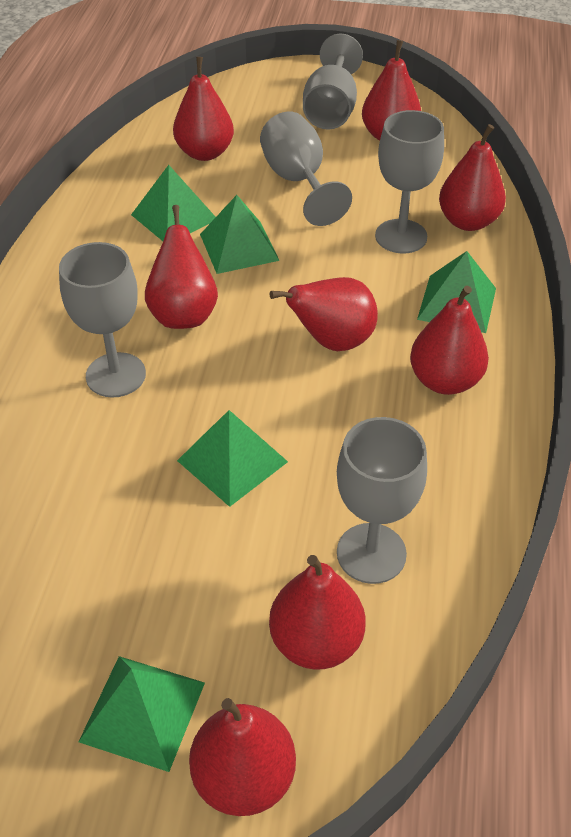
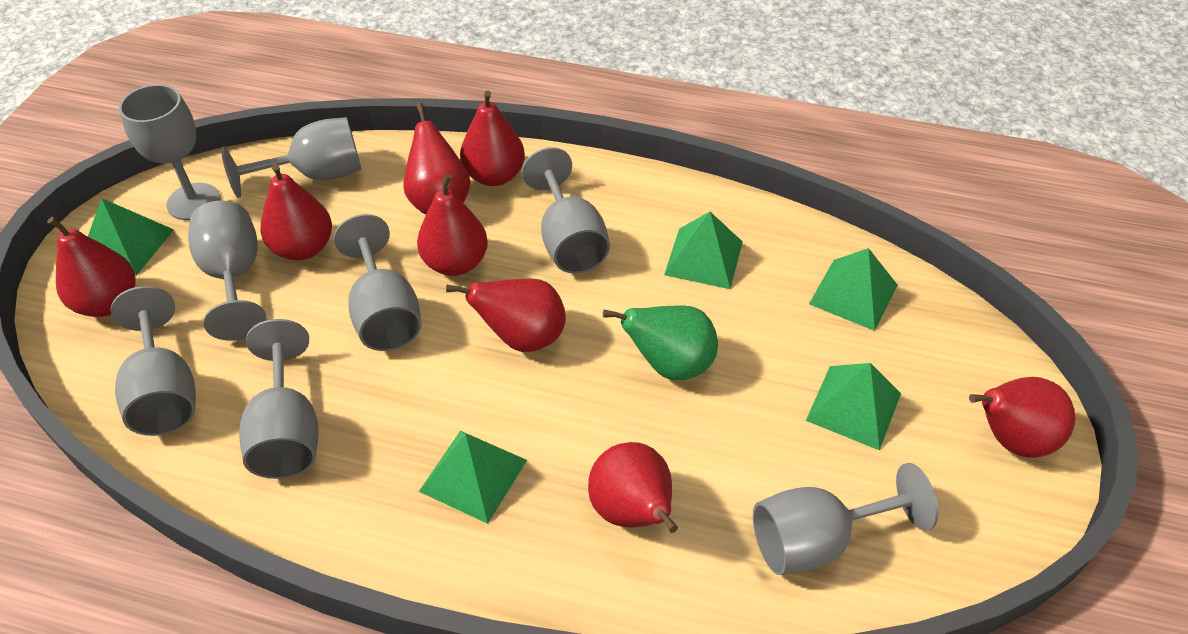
green pear: none = 0 -> [603,305,718,380] = 1
grey goblet: [59,242,146,398] [260,112,352,226] [303,34,363,130] [337,417,427,584] [375,110,444,253] = 5 -> [111,286,196,436] [119,84,220,220] [188,201,266,341] [221,117,361,198] [239,319,318,479] [334,214,422,351] [522,147,610,274] [753,463,938,575] = 8

